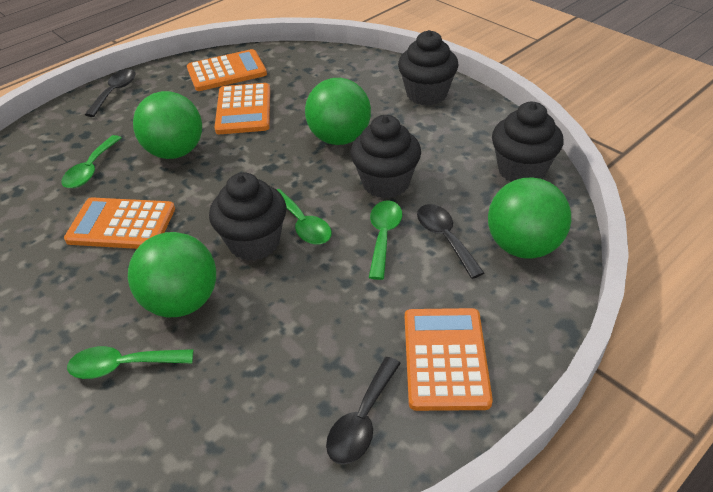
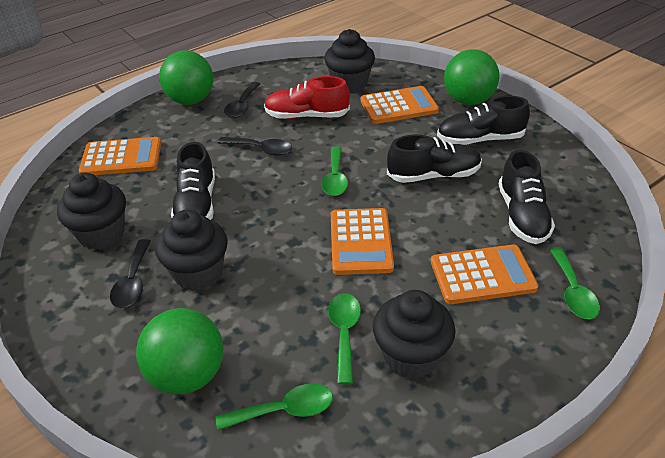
black shoe: none = 0 -> [171,142,215,220] [387,134,482,183] [437,96,530,145] [499,150,555,244] = 4
green ball: [128,232,216,317] [133,91,202,159] [305,78,371,145] [488,177,571,259] = 4 -> [136,308,223,394] [159,50,213,105] [444,49,499,105] = 3
red shoe: none = 0 -> [264,76,350,119] = 1

